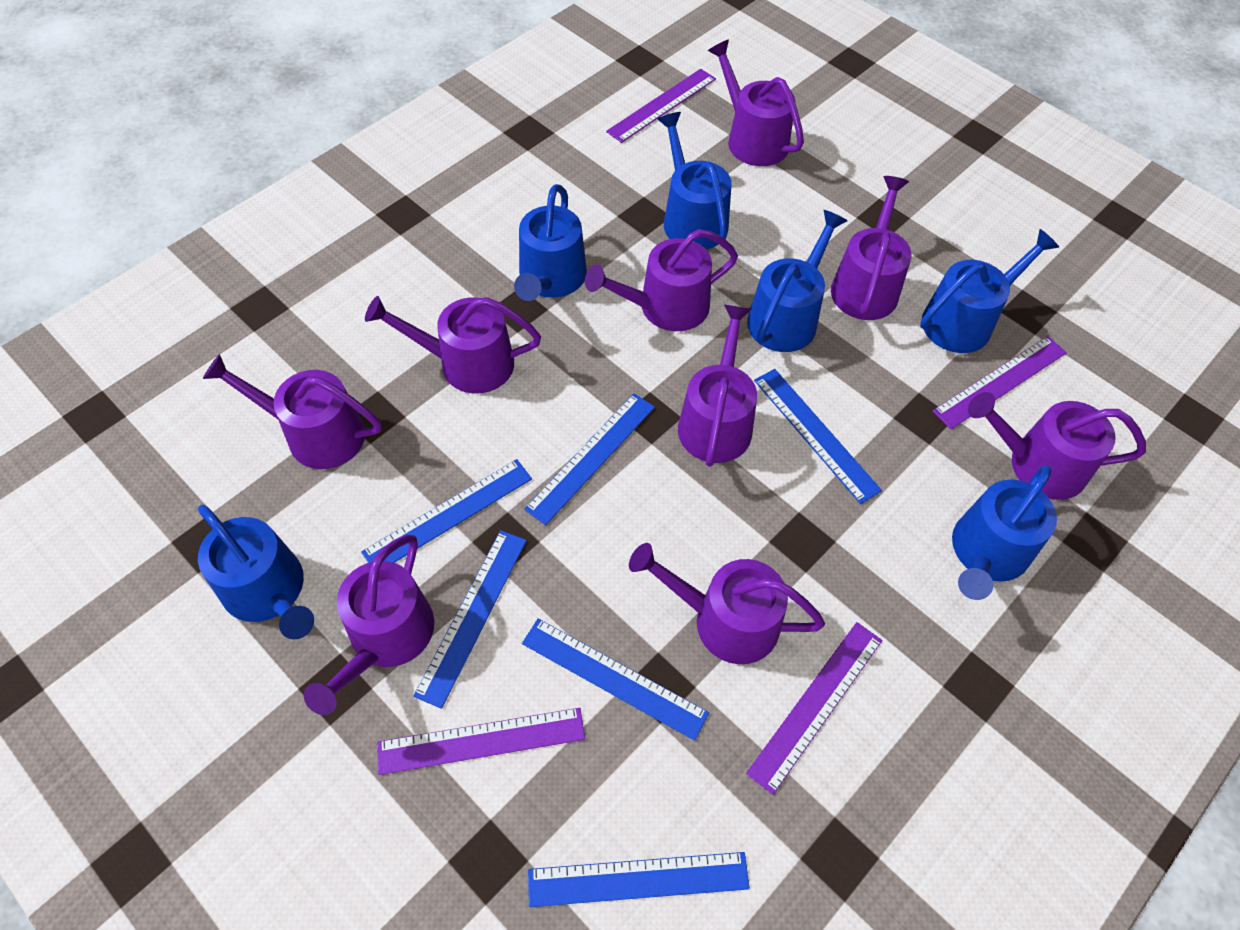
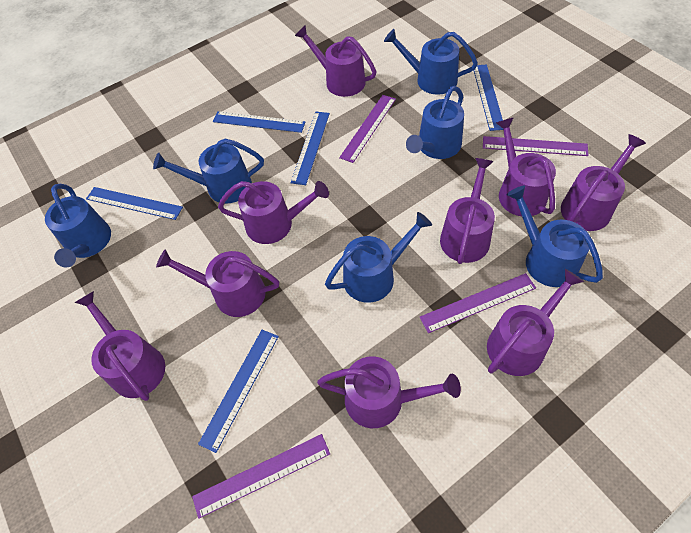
blue ruler: [361,459,532,563] [413,530,527,709] [522,618,709,741] [524,393,655,525] [528,852,750,907] [754,369,882,504] = 6 -> [86,187,183,220] [198,330,279,453] [213,111,306,133] [291,111,330,185] [474,64,503,131] = 5

